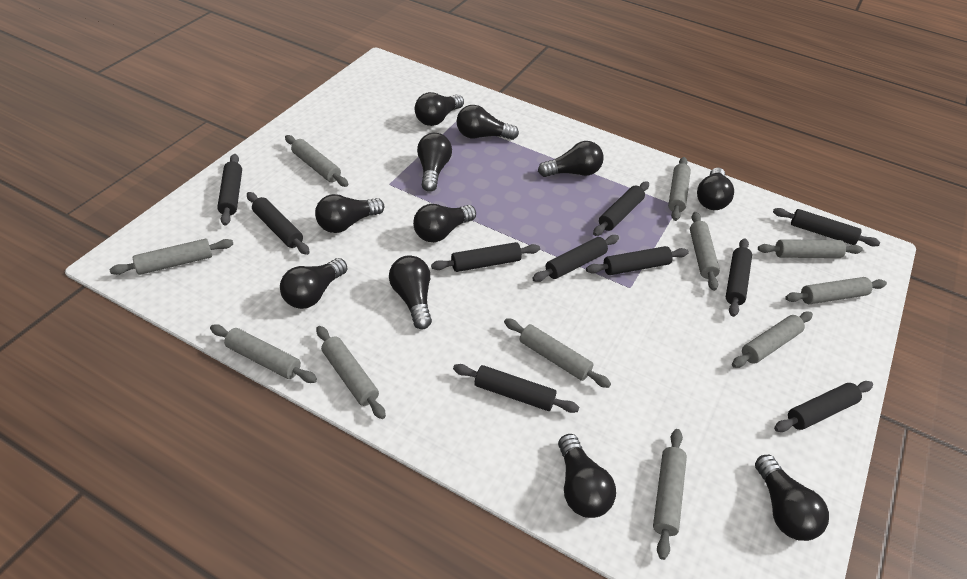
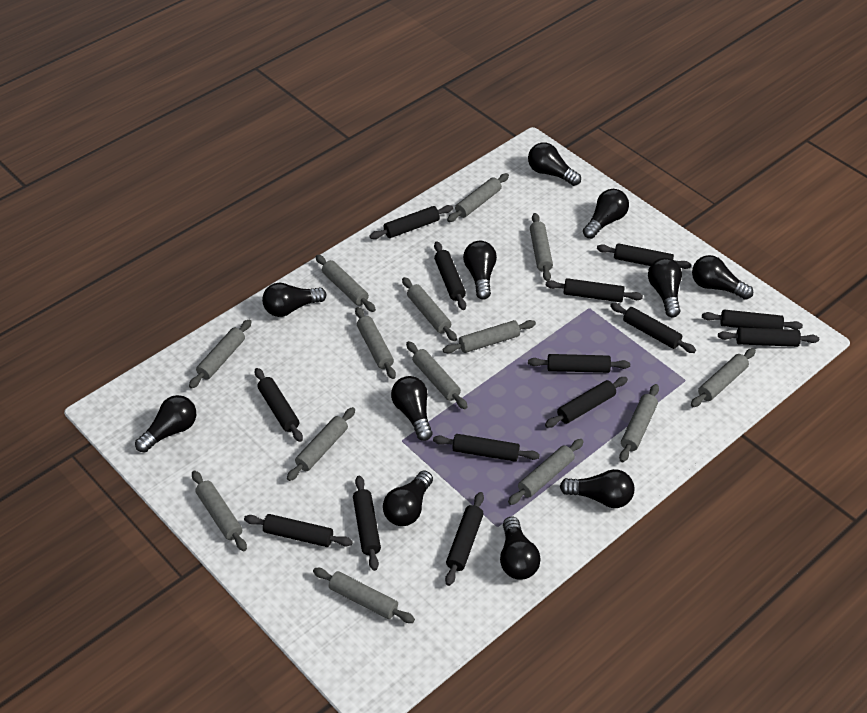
black rolling pin: [217,154,242,226] [247,192,310,255] [431,242,540,272] [453,364,579,413] [532,235,619,282] [586,246,689,275] [593,181,649,236] [726,238,752,317] [773,208,880,246] [774,381,873,432] = 10 -> [244,514,353,547] [255,368,303,442] [353,476,381,571] [369,205,453,239] [433,434,540,462] [434,241,466,310] [445,492,484,586] [528,354,630,373] [545,278,643,302] [545,377,628,428] [597,243,691,269] [610,303,696,353] [702,310,803,330] [718,328,819,347] = 14
grey rolling pin: [109,239,233,275] [210,324,317,383] [285,135,348,187] [316,326,386,419] [504,318,611,388] [653,429,687,560] [668,157,691,221] [690,212,720,291] [732,312,813,368] [758,239,863,258] [785,277,887,304] = 11 -> [189,319,252,389] [192,471,247,551] [287,407,355,481] [313,568,415,623] [315,255,376,312] [355,307,396,379] [402,277,457,341] [406,341,468,409] [443,320,536,354] [447,173,509,222] [508,439,584,505] [530,213,553,281] [619,384,659,462] [691,348,756,407] = 14

